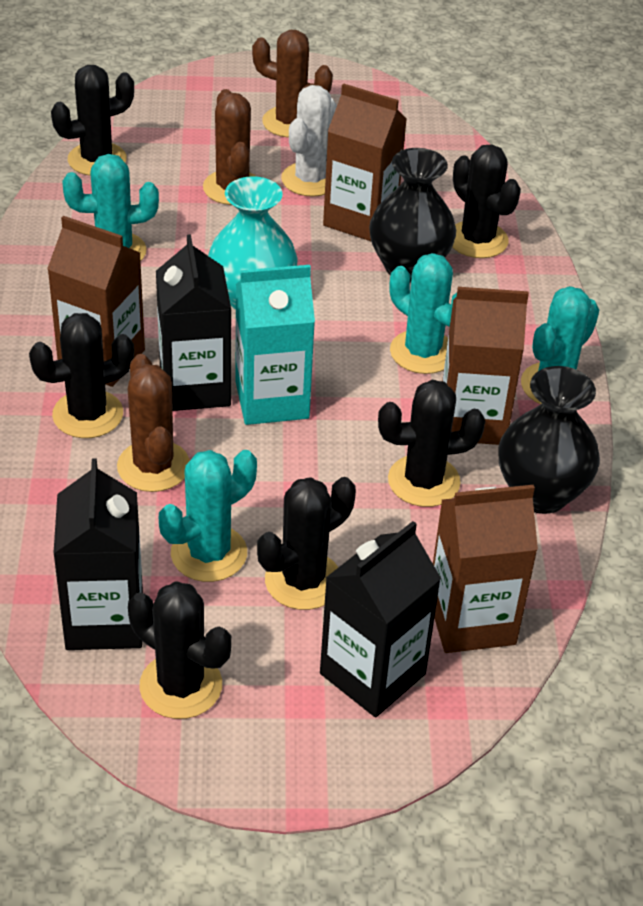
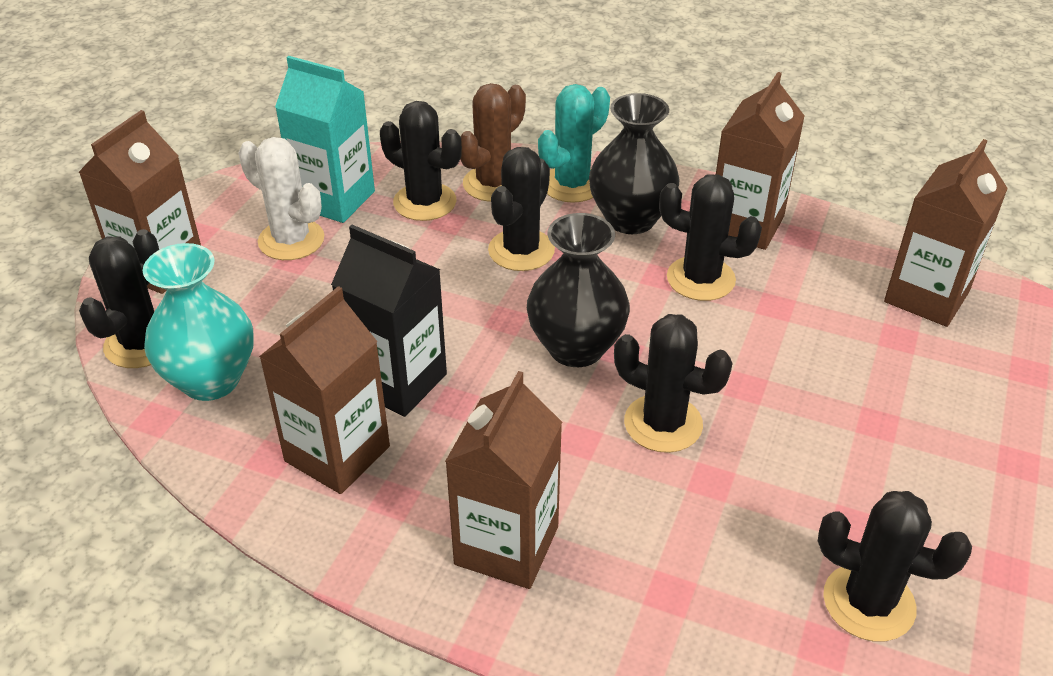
black carton: [53,459,143,650] [156,234,231,411] [320,521,441,717] = 3 -> [331,225,447,417] = 1
brown cactus: [117,354,190,492] [203,89,257,205] [252,30,333,138] = 3 -> [460,83,526,202] = 1
brown carton: [47,216,145,387] [323,83,407,241] [433,485,538,653] [442,287,529,445] = 4 -> [79,110,201,294] [259,286,390,494] [445,371,562,589] [716,72,805,250] [884,139,1008,327] = 5
turquoise cactus: [62,154,159,261] [159,450,257,582] [389,253,457,374] [521,286,599,404] = 4 -> [538,84,610,203] = 1

